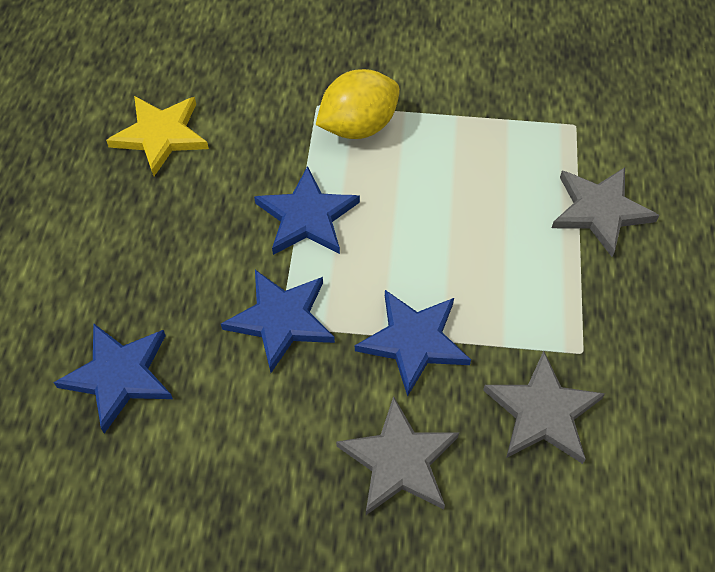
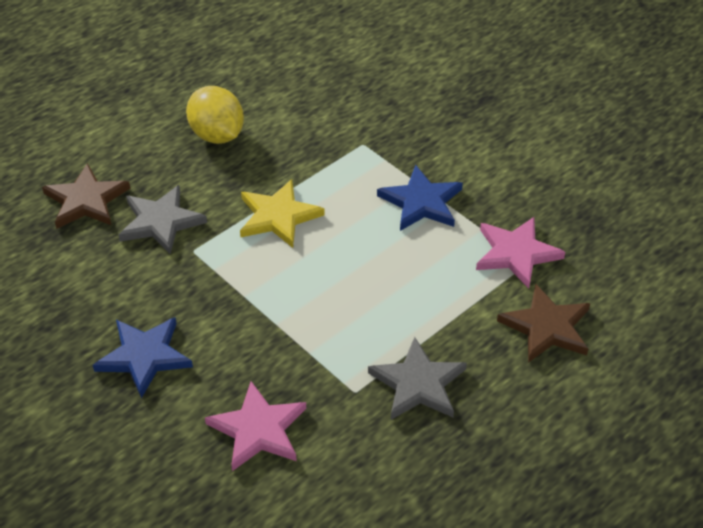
blue star: [53,323,173,434] [221,270,335,373] [254,166,360,255] [355,290,471,397] = 4 -> [93,317,193,398] [377,165,463,231] = 2
brown star: none = 0 -> [42,163,130,229] [497,283,590,363] = 2
grey star: [336,396,459,515] [483,351,605,464] [552,167,659,257] = 3 -> [119,185,207,254] [368,337,467,420] = 2
pink star: none = 0 -> [205,381,306,471] [476,217,565,288] = 2

